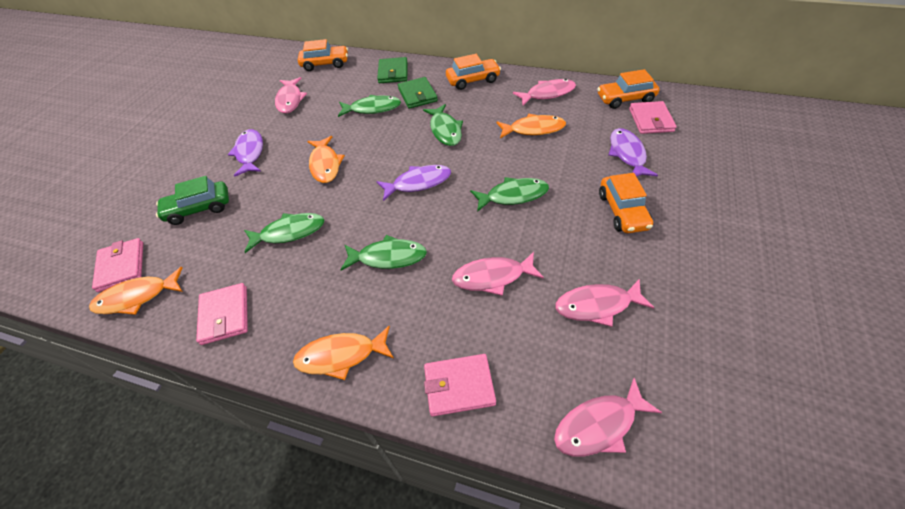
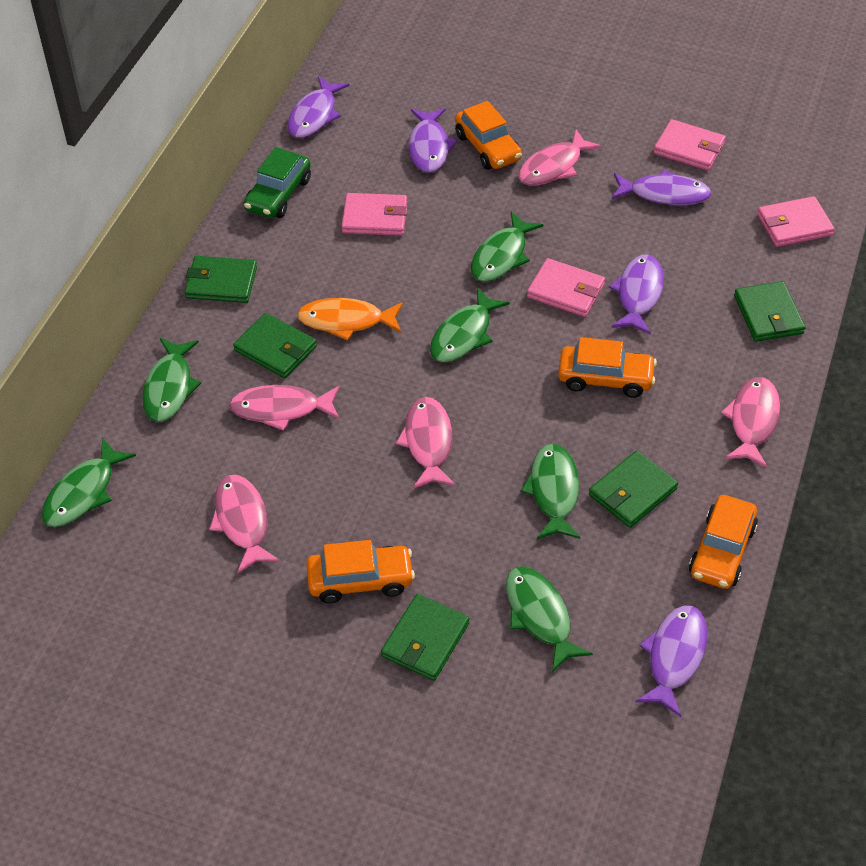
green fish: [244,213,325,253] [338,95,401,117] [341,235,427,271] [423,104,463,146] [470,177,549,212] = 5 -> [42,438,136,527] [142,338,201,422] [430,287,510,363] [471,212,543,282] [506,566,593,672] [521,444,581,539] = 6
green wallet: [377,57,408,83] [398,77,438,109] = 2 -> [184,256,257,303] [233,313,317,378] [381,594,470,681] [589,451,678,528] [734,281,806,342] = 5
orange fish: [89,267,183,315] [293,326,394,380] [307,136,345,183] [496,114,566,138] = 4 -> [297,298,403,341] = 1
purple fish: [228,129,263,177] [376,165,451,201] [608,128,658,177] = 3 -> [287,76,349,138] [409,108,457,173] [609,255,664,334] [612,169,712,205] [635,605,707,717] = 5

